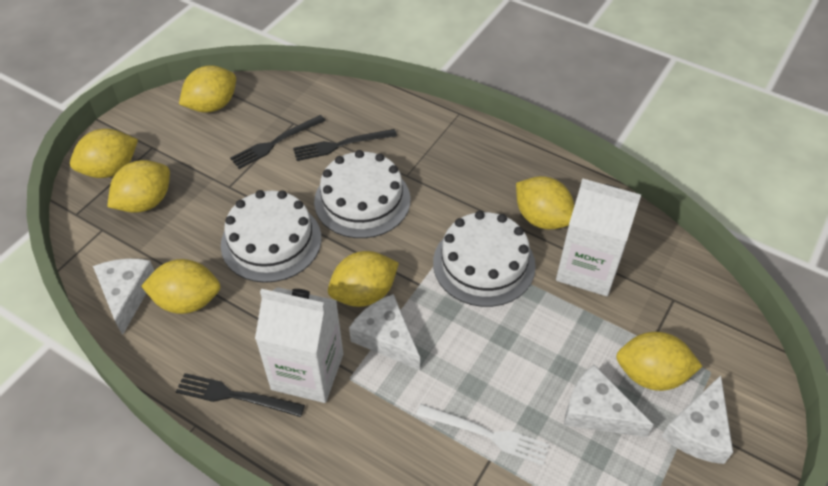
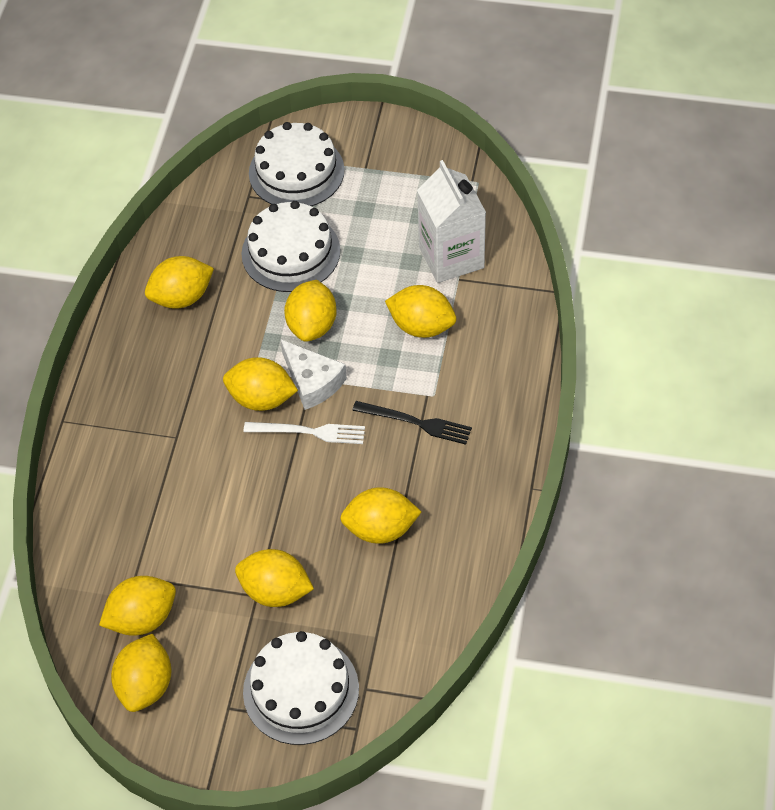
black fork: [176,373,305,417] [230,115,326,169] [293,129,397,161] = 3 -> [352,401,472,445] = 1
white carton: [255,287,343,403] [556,178,641,296] = 2 -> [417,160,486,283] = 1
white cheese: [93,259,154,335] [349,294,420,370] [564,365,653,437] [662,375,733,464] = 4 -> [281,340,347,410] = 1
yellow lemon: [70,129,138,178] [107,160,170,213] [141,259,220,314] [179,65,236,113] [328,251,399,307] [516,176,574,229] [616,332,703,391] = 7 -> [99,576,176,636] [111,634,171,712] [145,256,214,309] [223,357,298,411] [235,549,314,607] [284,280,337,342] [340,487,421,544] [385,285,456,338] = 8

